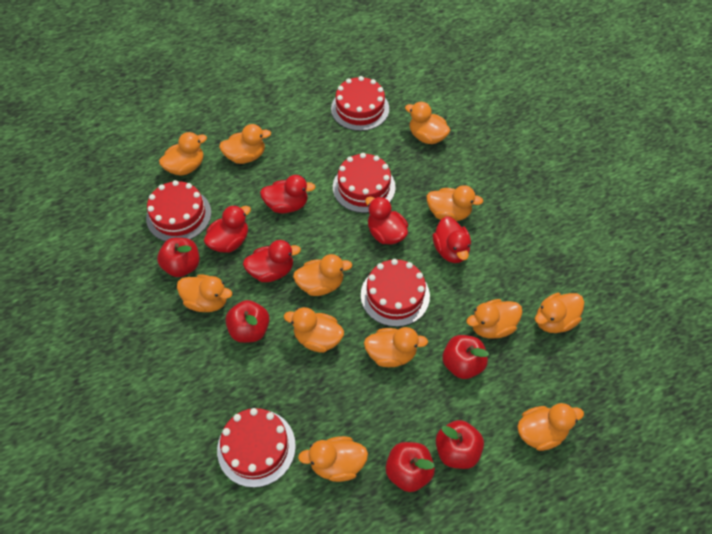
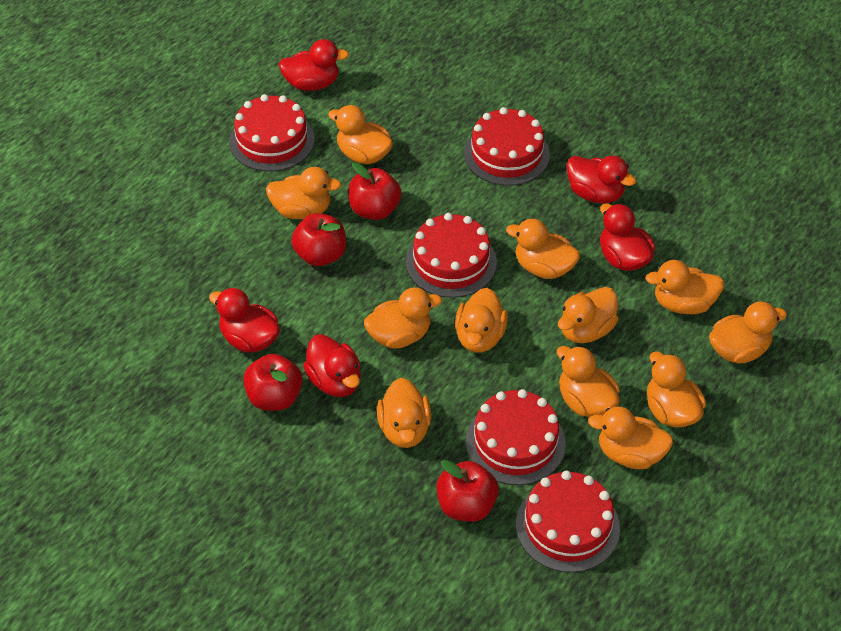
red apple: [157,237,199,277] [225,300,270,343] [386,442,435,492] [436,420,484,469] [442,335,489,379] = 5 -> [243,354,303,411] [291,213,346,266] [348,162,401,220] [436,460,499,522] = 4

